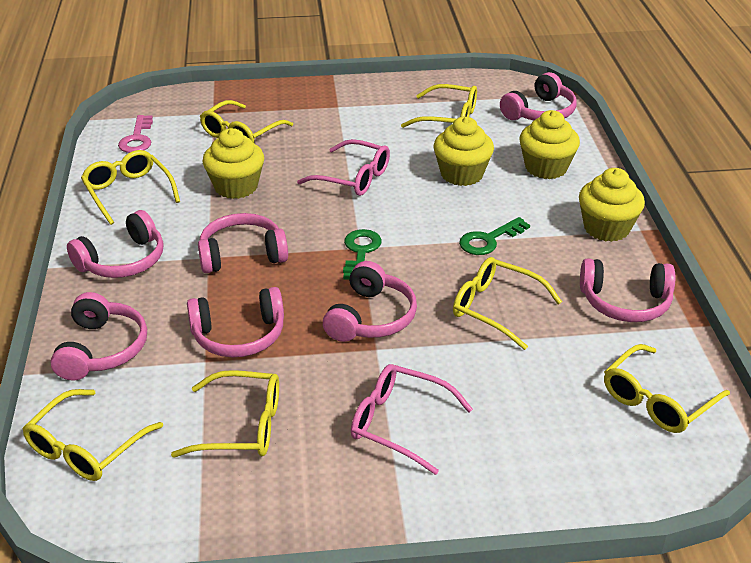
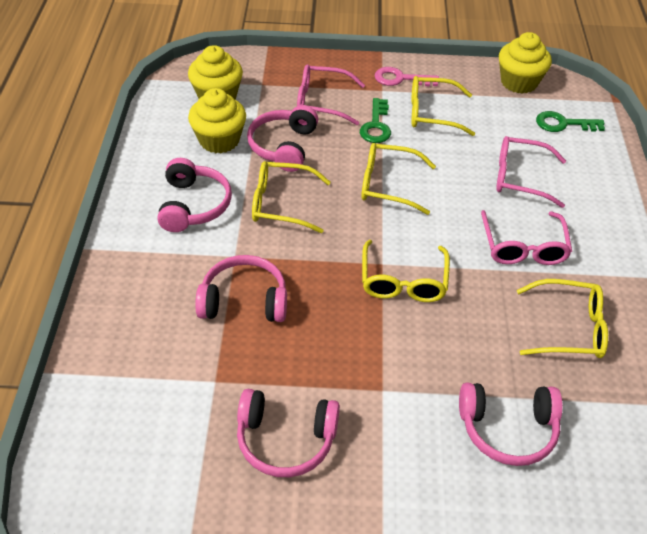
pink glasses: [297,139,390,196] [351,364,473,475] = 2 -> [297,64,365,125] [481,210,572,265] [496,136,566,208] = 3
pink headphones: [50,292,147,381] [67,210,164,278] [187,287,284,357] [198,213,288,273] [323,261,417,342] [500,72,577,120] [580,258,675,322] = 7 -> [157,158,232,232] [195,255,287,322] [237,389,340,477] [247,105,318,172] [459,383,563,466] = 5
yellow cupcake: [202,128,264,199] [434,117,494,186] [519,110,580,179] [579,168,645,242] = 4 -> [188,45,243,99] [188,88,246,153] [499,32,552,94] = 3
yellow glasses: [22,389,163,481] [81,150,180,225] [171,370,279,458] [200,100,293,143] [401,84,477,128] [453,257,562,350] [604,344,730,433] = 7 -> [252,161,331,233] [361,143,436,215] [362,240,450,302] [411,76,475,136] [517,279,608,358] = 5

